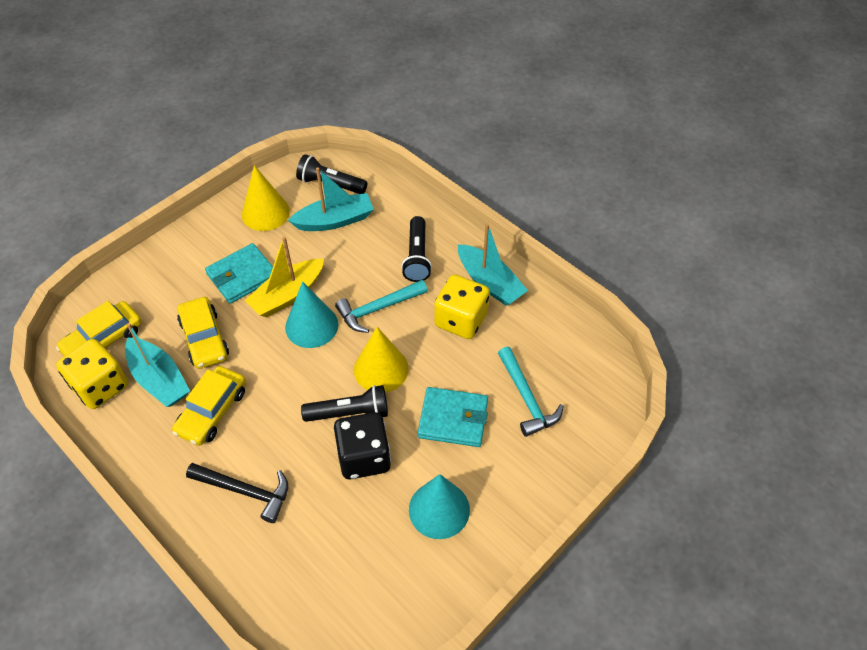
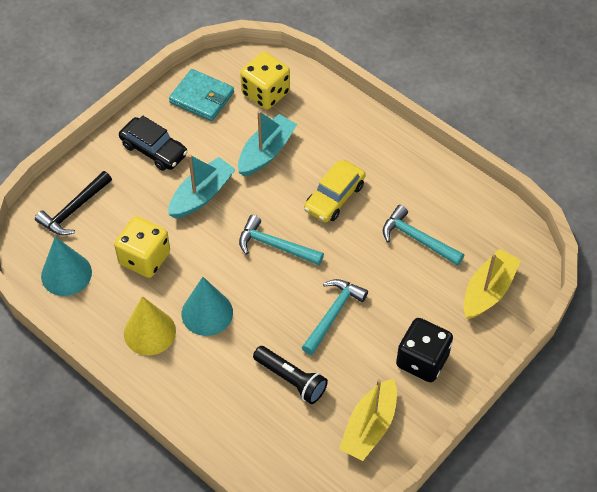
black car: none = 0 -> [119,116,188,171] = 1
black flashlight: [296,154,367,194] [301,385,388,422] [401,216,432,282] = 3 -> [253,346,328,404] = 1
turquoise boat: [125,323,190,407] [288,167,374,231] [458,223,528,306] = 3 -> [168,154,236,219] [238,111,297,177] = 2
turquoise hammer: [335,280,428,333] [498,347,564,437] = 2 -> [239,215,324,265] [302,279,368,355] [383,205,464,266] = 3
turquoise wallet: [205,243,273,304] [418,387,488,447] = 2 -> [169,69,234,121] = 1
yellow boat: [245,236,324,317] = 1 -> [339,378,397,461] [464,249,521,319] = 2
yellow car: [56,301,142,356] [172,366,246,446] [177,297,229,369] = 3 -> [304,160,366,223] = 1
yellow cone: [242,165,290,231] [354,327,409,393] = 2 -> [124,296,176,355] = 1

